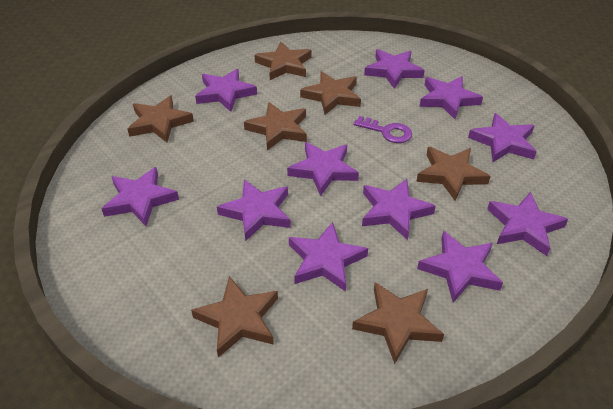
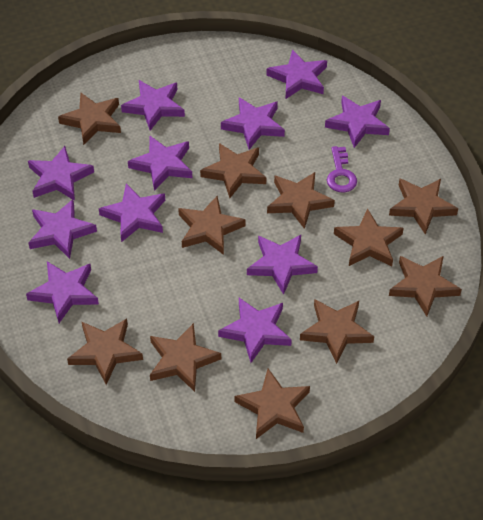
brown star: [127,95,194,143] [191,276,278,358] [244,102,307,150] [255,41,311,80] [300,71,361,115] [352,282,444,364] [416,147,491,201] = 7 -> [58,93,121,145] [67,319,143,385] [150,323,221,392] [178,196,245,255] [200,143,266,198] [234,369,310,439] [267,172,335,229] [300,299,374,364] [334,209,404,266] [389,179,458,234] [389,256,462,316] = 11

